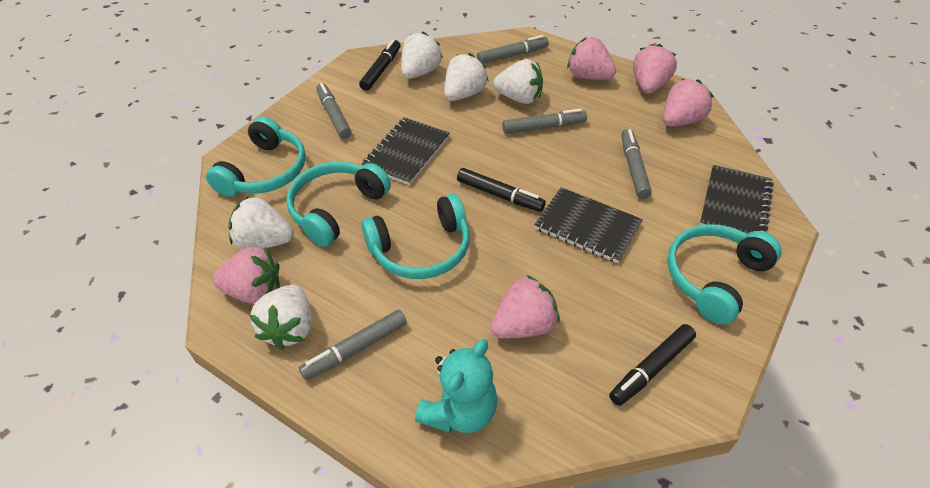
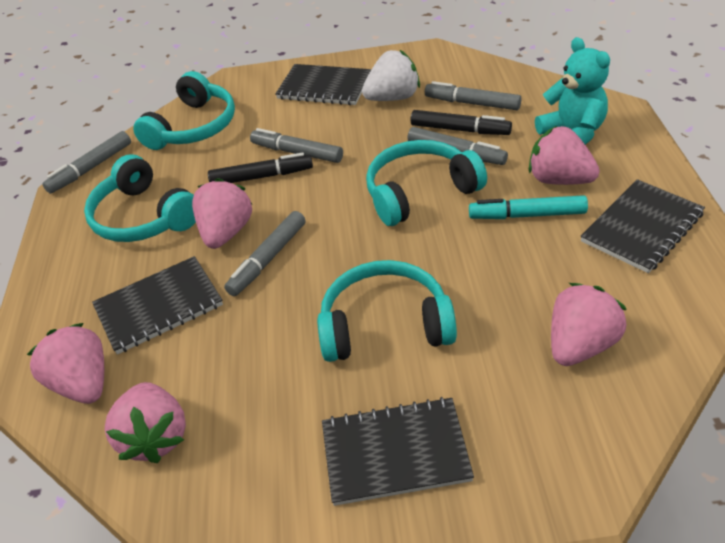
black marker: [359,39,401,91] [457,168,546,212] [609,324,696,406] = 3 -> [208,152,313,183] [411,110,512,135] = 2
black notebook: [361,117,450,185] [534,187,643,263] [700,165,774,234] = 3 -> [92,256,223,355] [275,64,371,105] [322,397,474,506] [581,179,705,273] = 4
turquoise marker: none = 0 -> [469,195,588,219] = 1
white strawberry: [229,196,294,249] [250,285,312,350] [401,32,443,79] [444,53,489,101] [493,59,543,104] = 5 -> [362,50,420,101] = 1

